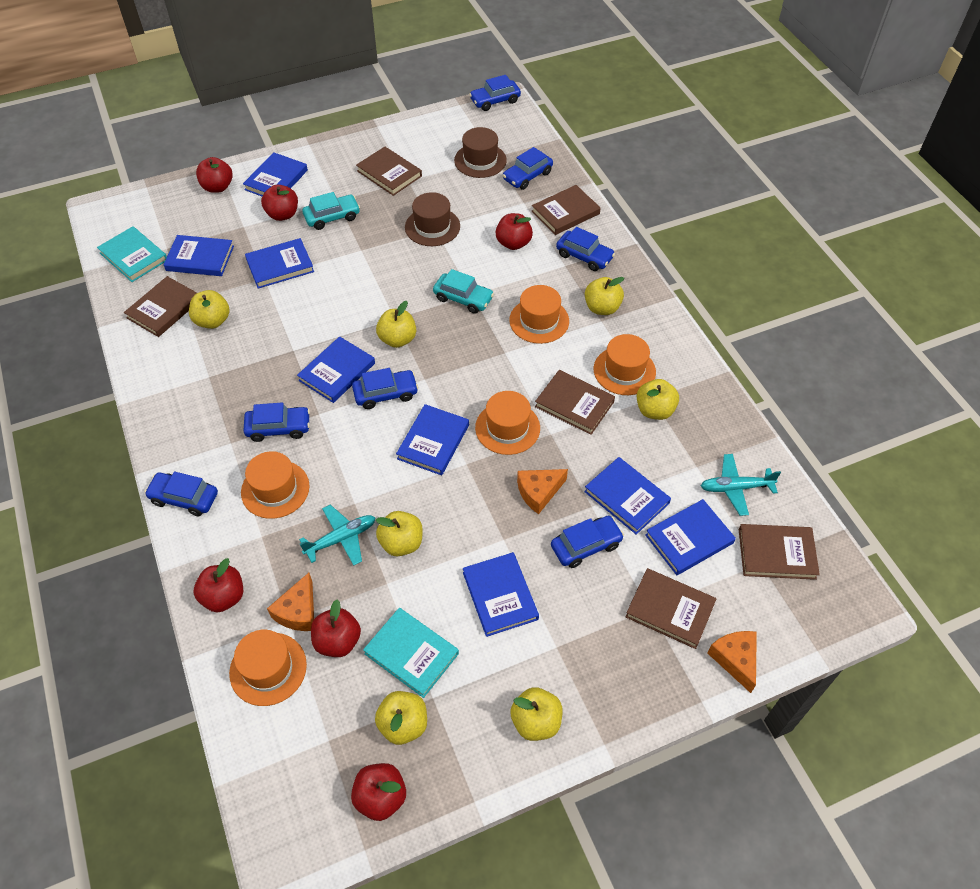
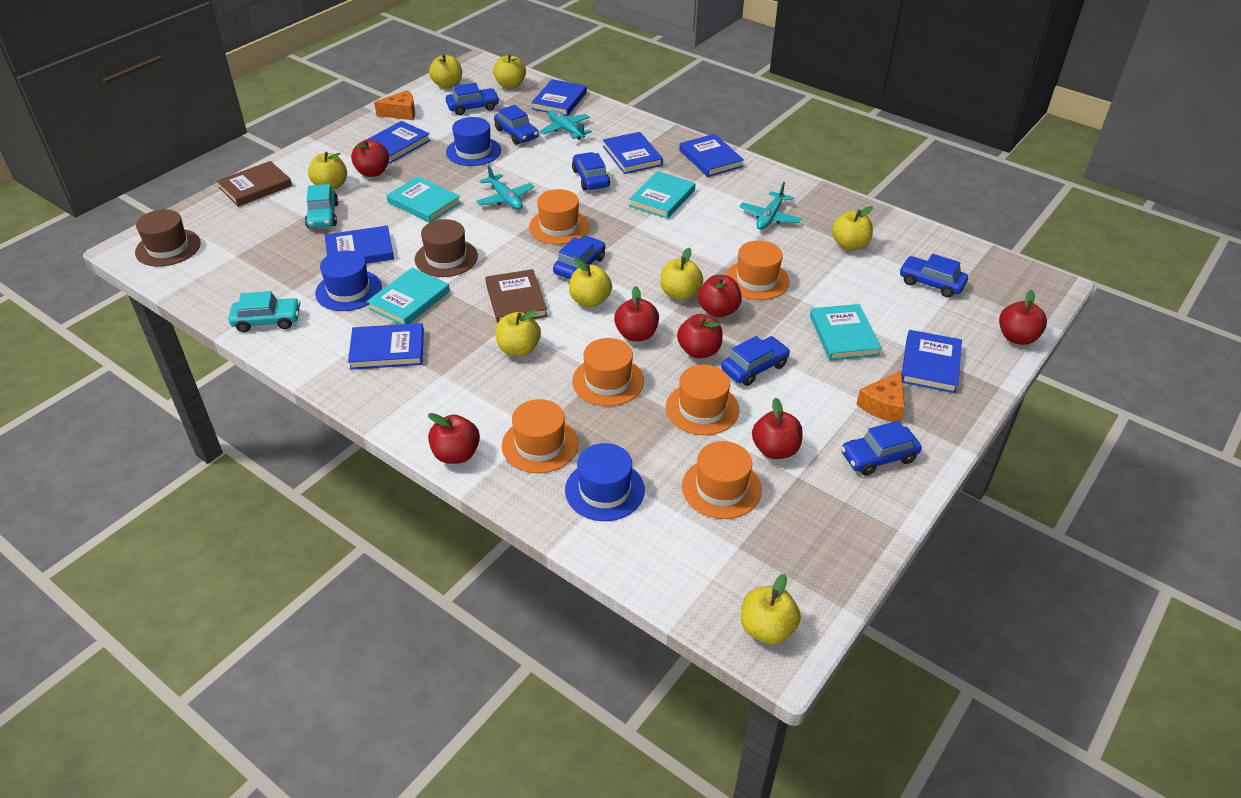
blue book: [164,235,234,276] [243,152,308,196] [245,238,314,289] [297,336,375,403] [396,404,469,475] [463,552,539,637] [584,457,671,535] [645,499,736,575] = 8 -> [325,226,394,264] [348,323,424,370] [366,121,431,163] [531,79,587,116] [603,132,663,174] [679,134,744,177] [902,330,962,393] = 7
blue hat: none = 0 -> [315,250,382,311] [446,117,501,166] [565,443,645,521] = 3
brown book: [124,276,197,337] [356,147,422,196] [531,185,601,235] [535,370,615,435] [625,568,717,649] [739,524,820,580] = 6 -> [217,161,292,207] [485,269,547,324] = 2
orange cheese: [267,573,314,631] [517,469,568,514] [707,631,757,693] = 3 -> [374,90,415,120] [856,371,905,423] = 2
orange hat: [229,630,307,706] [241,451,310,519] [475,391,540,455] [509,285,569,344] [594,334,656,395] = 5 -> [502,399,578,473] [529,189,589,244] [572,338,644,406] [666,365,739,435] [682,441,762,519] [725,241,789,300] = 6
red apple: [194,558,243,612] [196,157,233,193] [261,185,298,221] [311,599,361,657] [351,763,406,821] [496,213,533,250] = 6 -> [351,140,389,177] [428,413,480,464] [614,286,659,341] [677,314,723,358] [698,275,742,317] [752,398,803,459] [999,290,1047,345] = 7
turquoise book: [97,226,167,282] [363,608,459,698] = 2 -> [367,268,450,324] [386,176,461,223] [629,171,695,219] [810,304,881,361] = 4
turquoise plane: [299,505,376,566] [701,454,781,516] = 2 -> [476,165,535,210] [540,110,592,140] [739,182,802,230] = 3
yellow apple: [189,290,230,329] [375,691,427,745] [376,301,416,348] [376,511,423,556] [510,687,563,741] [585,277,624,315] [637,379,679,420] = 7 -> [308,152,347,189] [429,54,462,88] [493,54,526,89] [495,310,541,356] [569,257,612,307] [661,248,703,300] [741,574,801,644] [832,206,873,251] = 8

